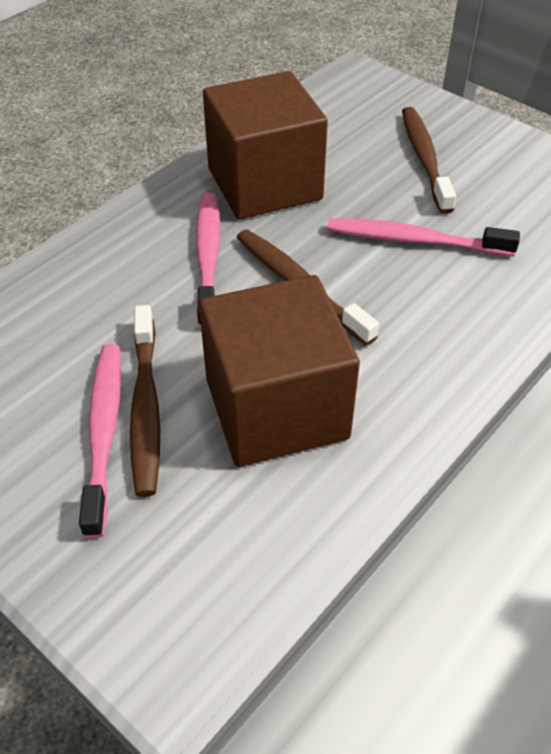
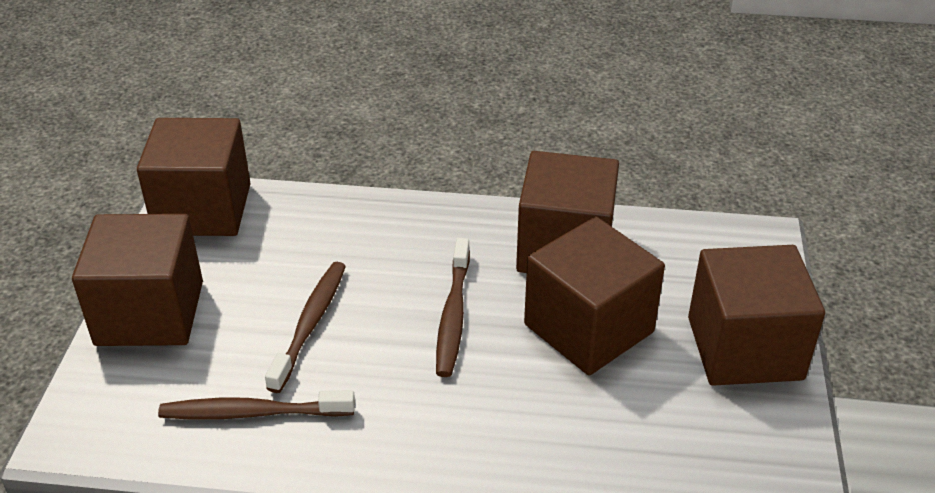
brown cube: [199,275,360,467] [203,71,328,219] = 2 -> [72,214,203,346] [137,118,251,236] [516,151,619,273] [524,217,665,375] [688,245,825,386] = 5
pink toothbrush: [79,344,121,539] [196,193,221,328] [327,218,520,256] = 3 -> none = 0

